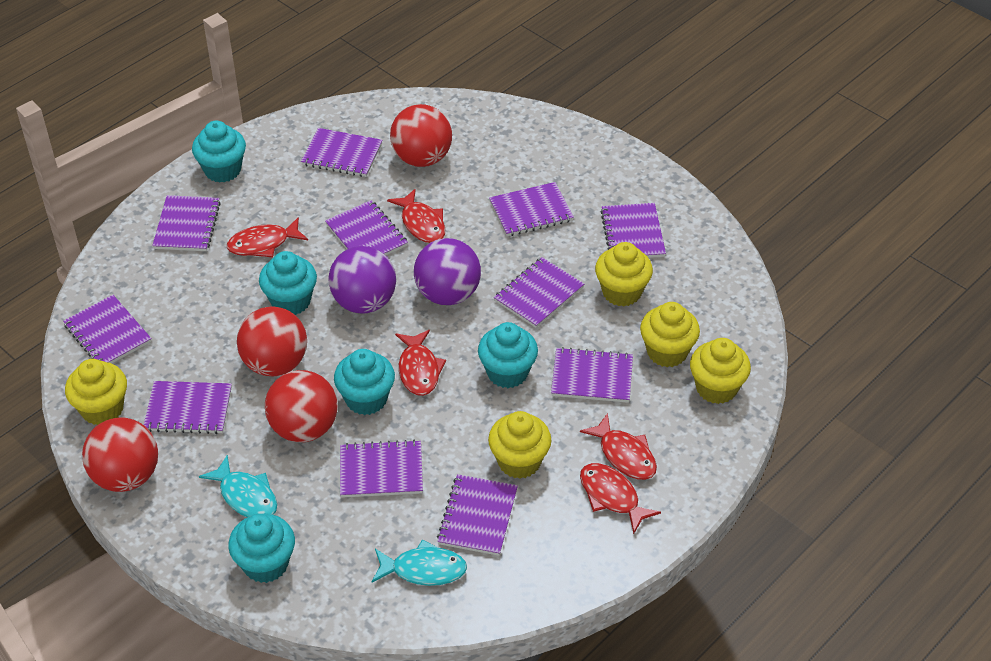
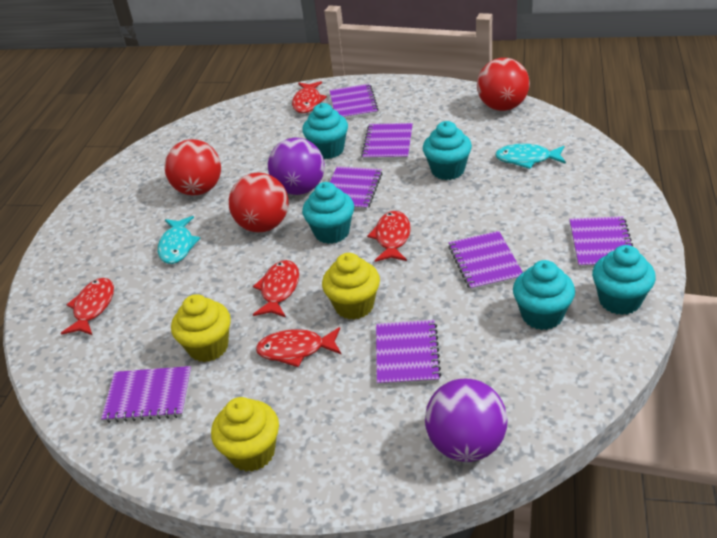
purple notebook: [63,295,152,363] [144,381,232,434] [152,195,221,251] [301,128,382,177] [325,200,408,255] [340,440,423,498] [437,474,518,556] [489,182,574,236] [494,257,584,328] [551,347,633,403] [600,203,666,258] = 11 -> [101,366,192,423] [329,84,379,119] [330,166,383,210] [361,123,413,160] [376,320,441,386] [448,231,523,291] [570,216,633,268] = 7
red ball: [82,417,158,492] [237,306,307,376] [265,370,338,442] [390,104,452,167] = 4 -> [164,139,221,195] [229,172,289,232] [477,58,530,111] = 3
yellow cupcake: [65,359,127,425] [488,411,551,479] [595,242,653,307] [640,302,700,367] [690,338,751,404] = 5 -> [171,294,231,362] [211,397,279,472] [322,253,380,320] = 3

